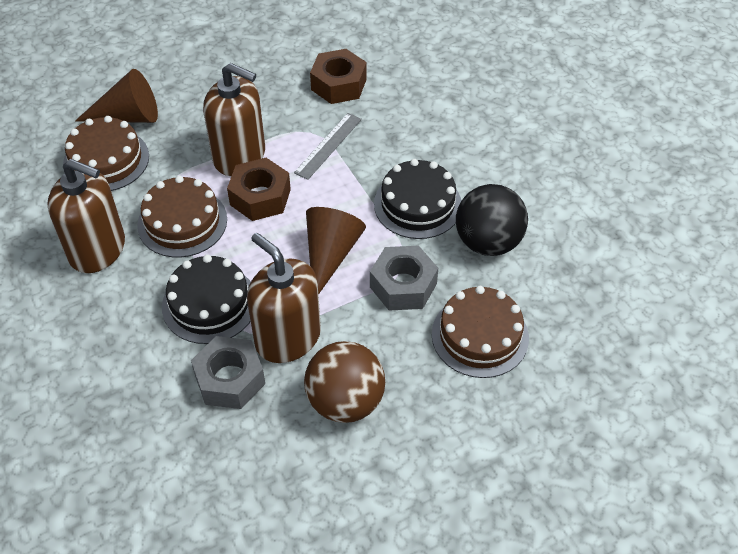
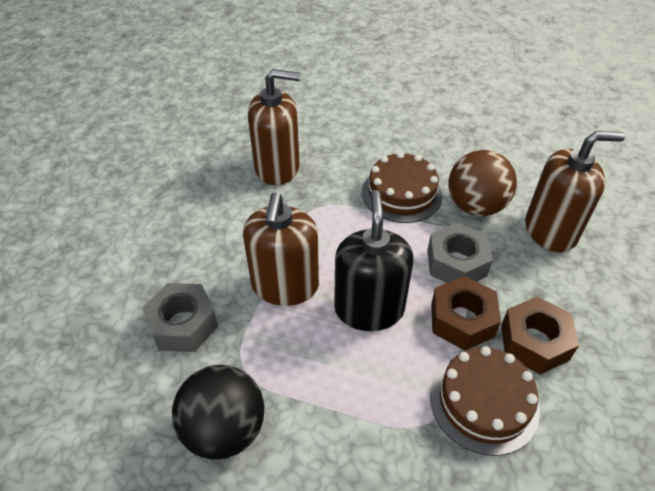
black cake: [162,255,251,344] [374,159,461,239] = 2 -> none = 0
black soap dispenser: none = 0 -> [334,190,413,331] = 1
brown cake: [63,116,149,191] [137,176,227,258] [432,286,529,378] = 3 -> [362,152,443,223] [430,346,540,456] = 2
brown cone: [75,69,158,123] [306,207,366,295] = 2 -> none = 0
grey ruler: [294,113,362,180] = 1 -> none = 0

